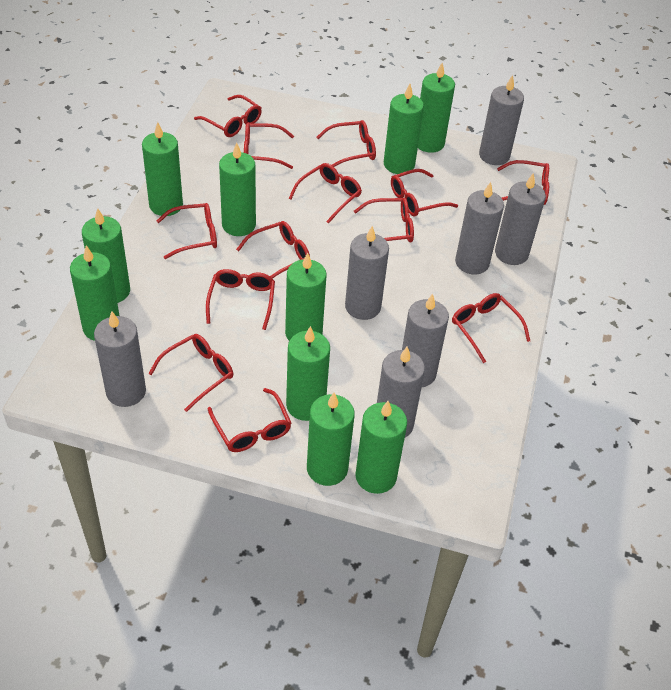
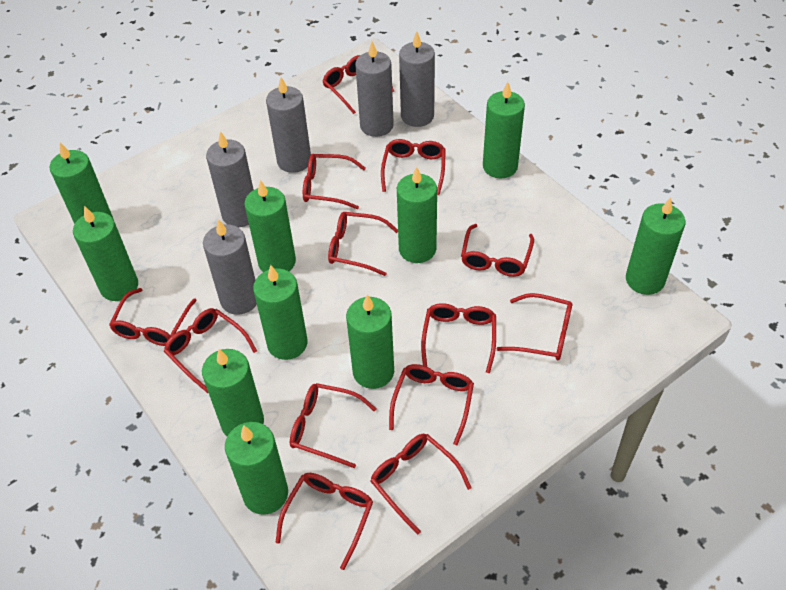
grey candle: [94,311,146,407] [345,226,389,320] [377,346,425,437] [402,294,449,387] [455,182,504,274] [479,75,524,165] [495,173,546,265] = 7 -> [203,219,257,315] [206,131,254,227] [266,77,311,173] [355,41,394,137] [399,31,435,127] = 5

